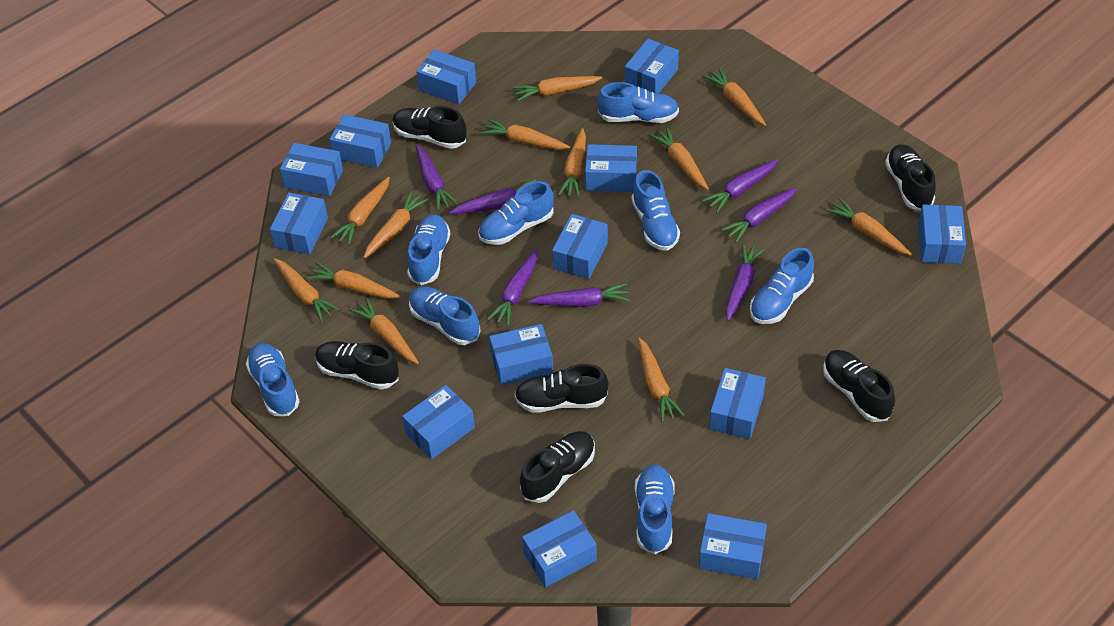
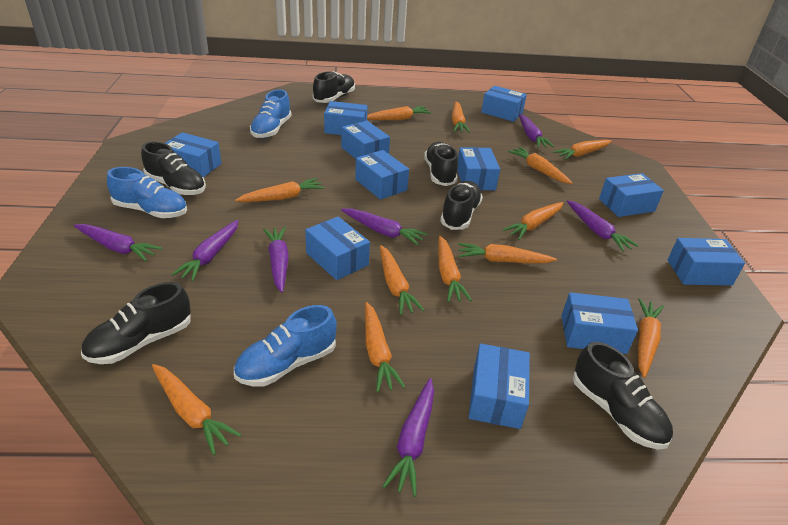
blue box: [270,193,328,255] [280,143,343,196] [329,114,391,168] [402,385,475,459] [416,50,476,104] [489,324,553,386] [522,510,597,587] [552,214,608,279] [585,144,637,192] [625,39,679,93] [699,513,767,579] [709,368,766,439] [918,205,966,264] = 13 -> [165,132,222,177] [305,217,370,280] [324,101,368,135] [341,121,390,159] [355,150,409,200] [457,147,500,190] [469,344,530,429] [481,86,527,122] [561,292,638,354] [599,173,664,217] [668,238,745,286] = 11
blue shoe: [246,343,300,416] [407,214,450,285] [409,286,481,345] [478,181,554,245] [597,82,679,123] [631,170,680,251] [635,465,675,554] [750,248,814,324] = 8 -> [107,167,187,218] [234,305,337,386] [250,89,292,138] = 3

